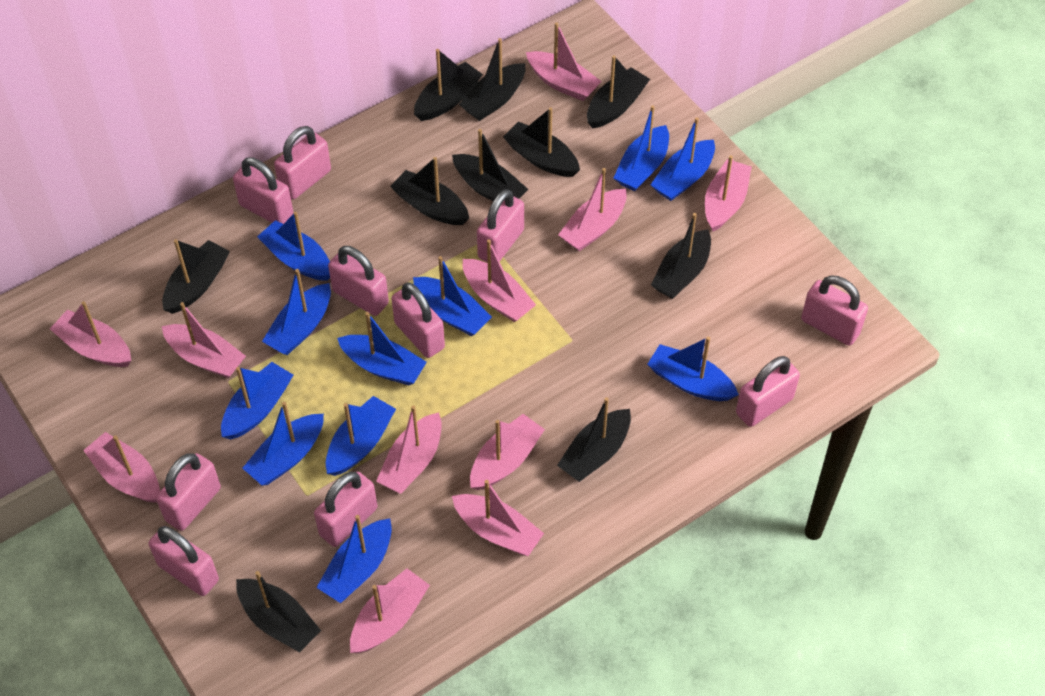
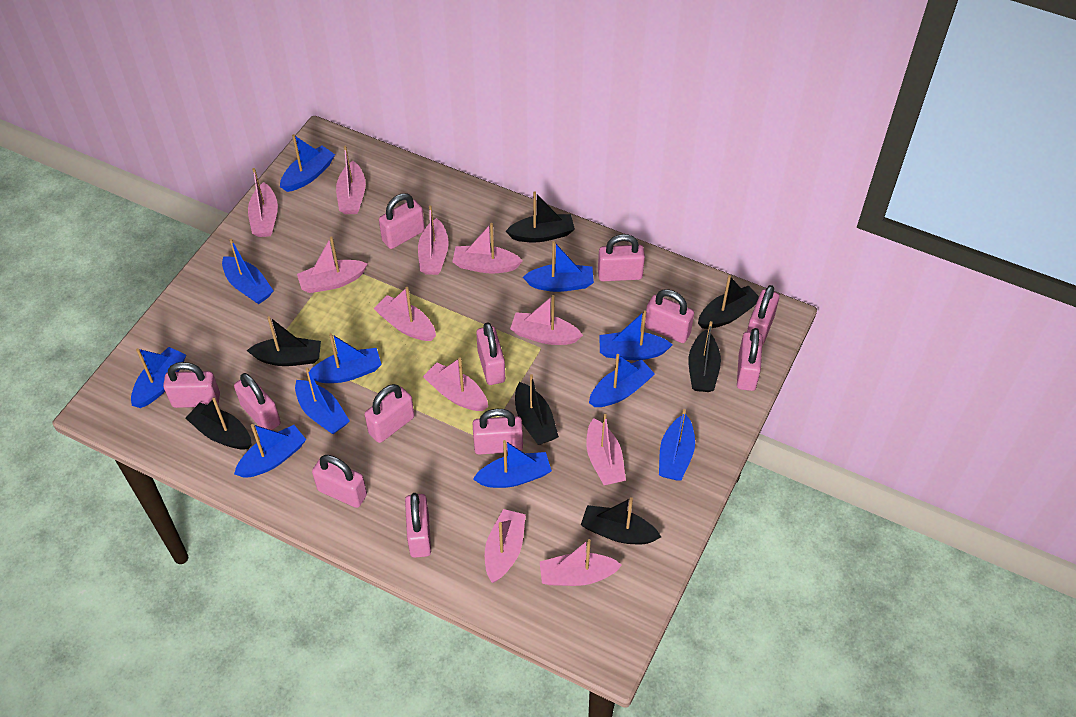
black boat: [162,239,230,314] [236,571,321,652] [390,157,469,225] [414,49,483,121] [452,129,529,201] [459,38,525,121] [503,108,580,177] [557,397,631,482] [587,56,650,129] [651,213,711,299] = 10 -> [185,397,252,449] [247,316,321,366] [506,191,575,242] [515,374,559,445] [581,497,661,544] [689,321,721,392] [698,275,759,329] = 7
pink padlock: [149,526,219,596] [156,453,221,531] [233,157,293,224] [274,126,331,199] [314,472,377,547] [328,246,389,316] [392,282,445,358] [477,189,524,263] [736,356,800,427] [801,276,868,346] = 10 -> [163,362,220,408] [234,373,281,430] [312,455,367,508] [365,384,415,443] [379,193,425,249] [405,493,431,558] [473,409,523,455] [476,322,505,385] [598,234,645,281] [645,289,694,343] [737,328,763,391] [747,285,780,346] = 12

